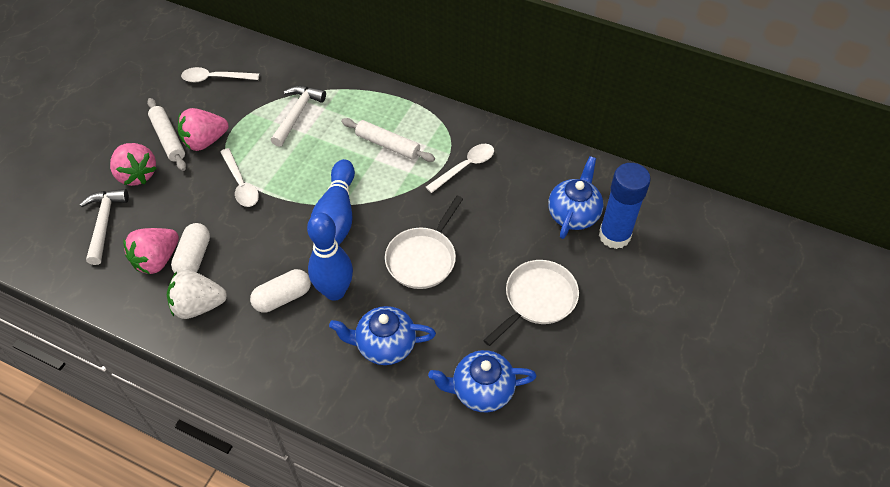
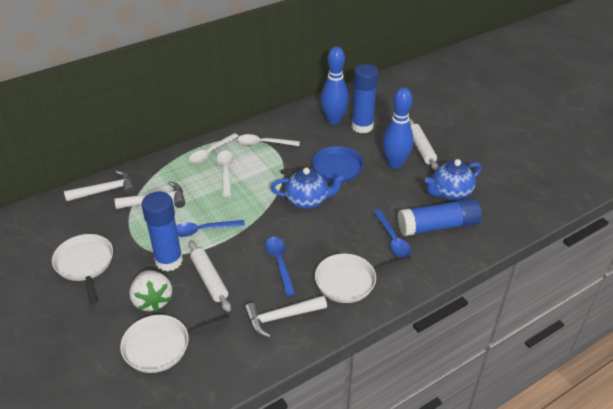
blue glue stick: [599,163,651,249] = 1 -> [142,191,183,271] [352,64,378,133] [398,198,482,236] = 3
blue pan: none = 0 -> [281,146,364,182] = 1
blue spoon: none = 0 -> [176,220,245,237] [265,237,296,296] [373,209,411,258] = 3
blue teapot: [329,306,436,365] [428,350,537,412] [548,156,604,239] = 3 -> [271,168,345,209] [425,159,482,200] = 2
pink strawberry: [110,143,157,186] [123,228,179,274] [178,108,229,151] = 3 -> none = 0
white capsule: [171,223,210,273] [250,269,311,313] = 2 -> none = 0
white hammer: [80,189,129,265] [271,86,326,147] = 2 -> [64,170,135,201] [115,181,185,209] [244,296,327,338] = 3
white pan: [385,196,463,289] [483,260,579,346] = 2 -> [52,234,113,305] [120,315,231,373] [315,253,412,303] = 3

